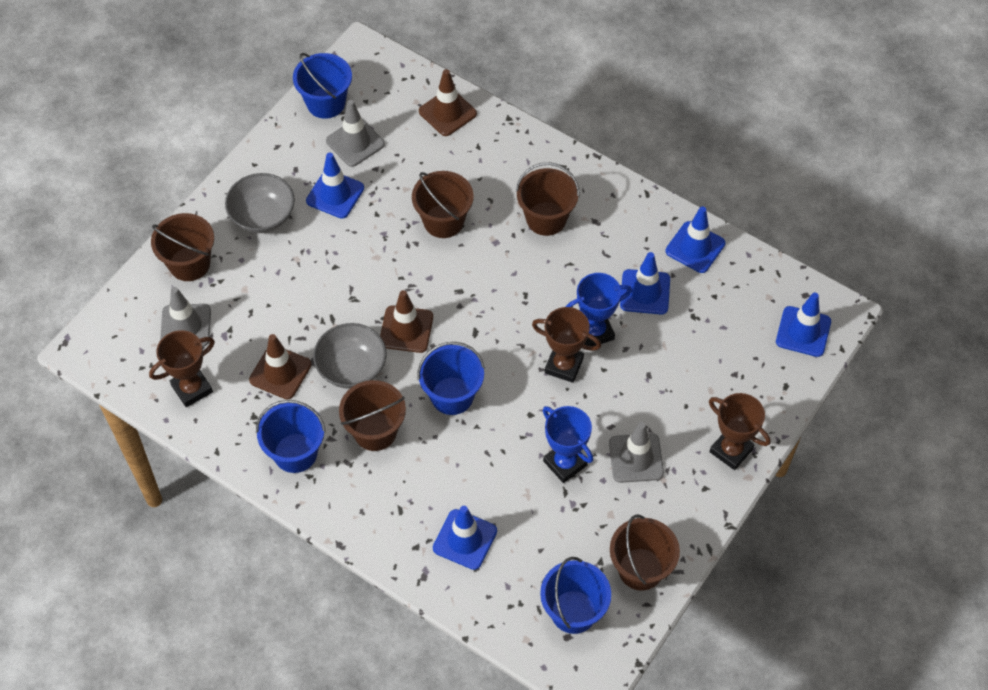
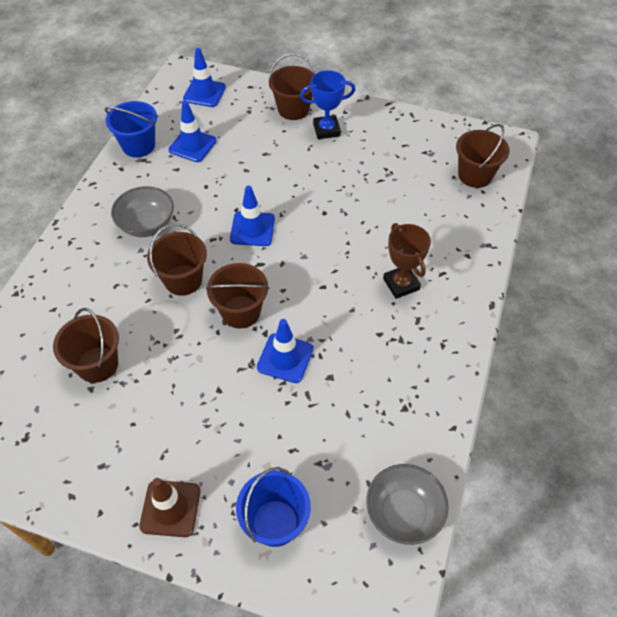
blue bucket: [256,400,326,473] [293,53,352,119] [417,342,485,415] [540,557,611,634] = 4 -> [105,101,157,157] [236,467,311,547] = 2
blue traffic cone: [306,153,364,219] [433,506,497,570] [620,252,670,314] [665,206,725,273] [776,293,831,357] = 5 -> [168,100,217,162] [183,48,226,107] [230,185,275,246] [257,319,313,383] = 4
blue trophy: [543,406,593,483] [566,273,632,346] = 2 -> [300,70,355,139] = 1
brown traffic cone: [249,334,311,400] [380,290,433,353] [419,69,477,136] = 3 -> [139,478,200,537] = 1
brown trophy: [149,330,215,407] [532,307,601,383] [709,393,770,470] = 3 -> [383,223,431,299] = 1
grey traffic cone: [160,287,211,347] [326,100,385,167] [609,422,664,483] = 3 -> none = 0

